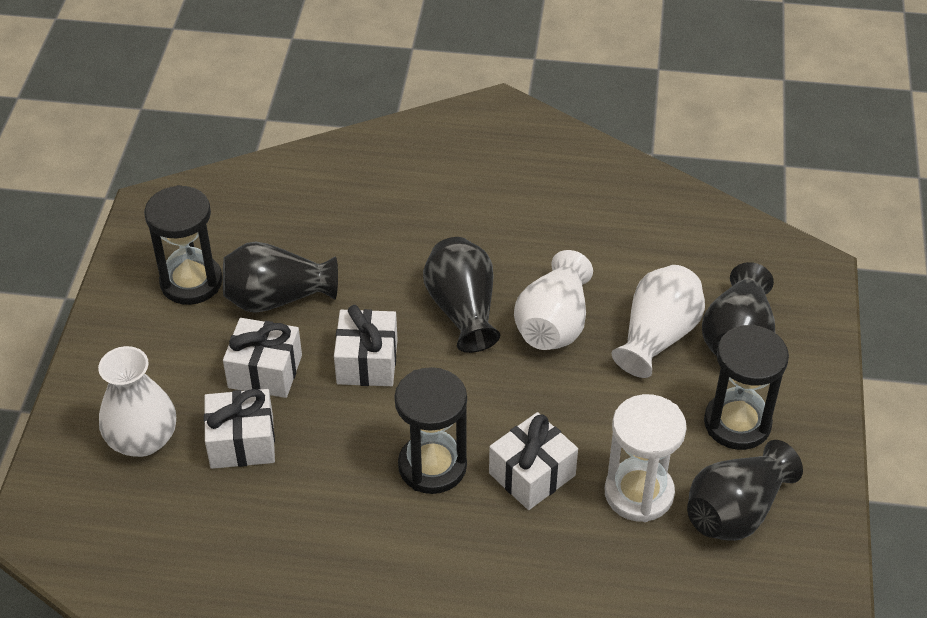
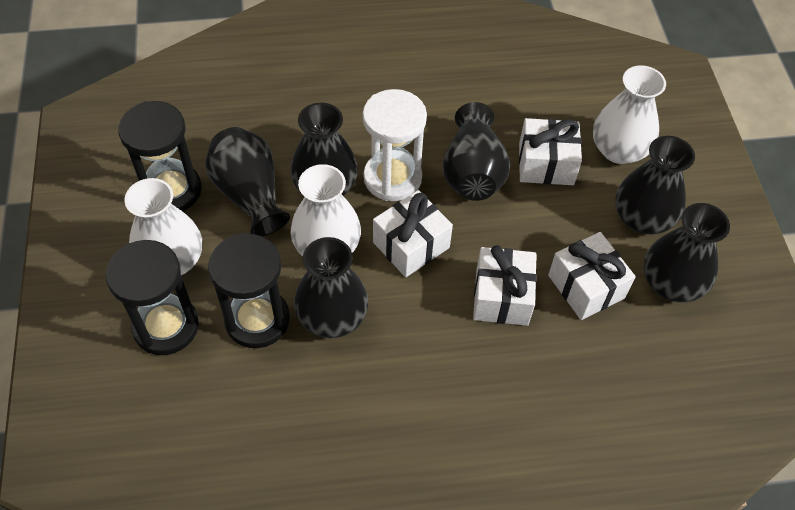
black vase: [223,242,338,313] [423,237,500,353] [687,440,803,541] [702,262,775,356] = 4 -> [205,127,290,236] [290,103,358,196] [294,237,368,338] [443,102,510,201] [615,136,695,234] [644,203,730,302] = 6

